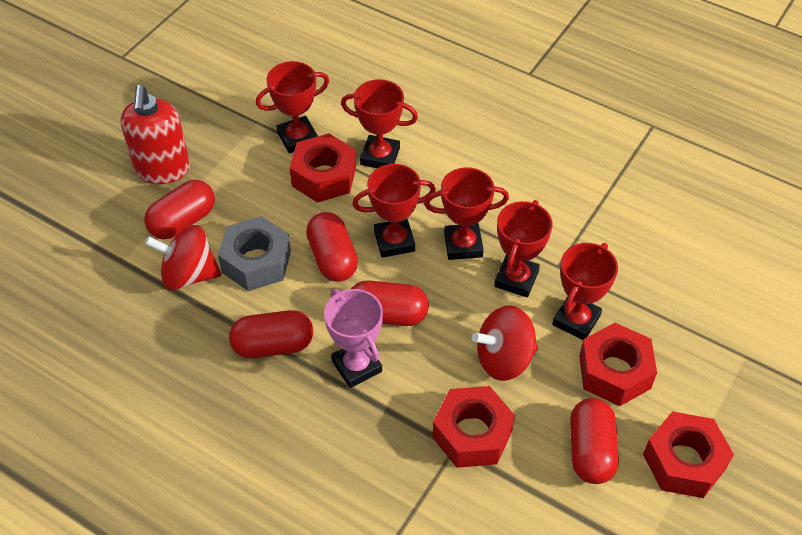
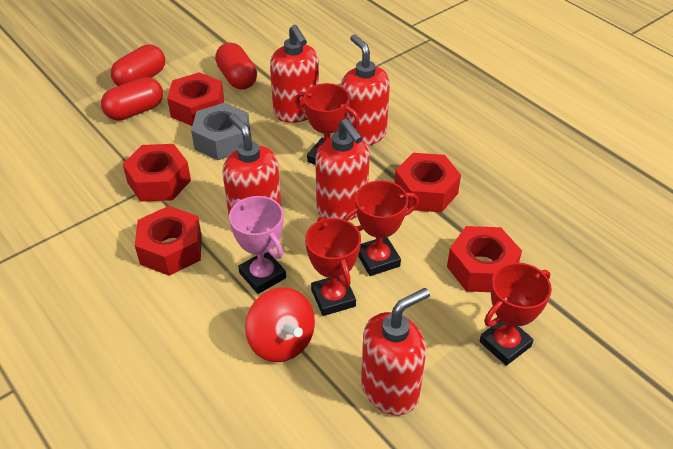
red capsule: [144,180,215,239] [229,310,313,358] [306,212,358,282] [351,280,429,326] [570,398,619,484] = 5 -> [101,77,163,121] [111,45,165,86] [215,43,257,90] = 3
red nut: [290,134,356,203] [432,386,515,468] [579,323,657,406] [643,412,734,498] = 4 -> [123,144,191,202] [135,206,202,276] [167,72,224,126] [395,153,461,212] [447,226,522,292] = 5
red soap dispenser: [120,85,190,184] = 1 -> [222,114,281,214] [270,25,319,123] [315,119,370,220] [340,34,390,146] [361,288,430,415] = 5
red spinning top: [145,225,222,291] [472,305,538,381] = 2 -> [245,287,315,362] = 1
red trophy: [256,61,329,154] [341,79,418,168] [352,164,436,258] [424,167,509,260] [494,200,553,297] [552,243,618,340] = 6 -> [295,83,360,165] [305,217,361,316] [343,180,419,276] [480,262,552,366] = 4

